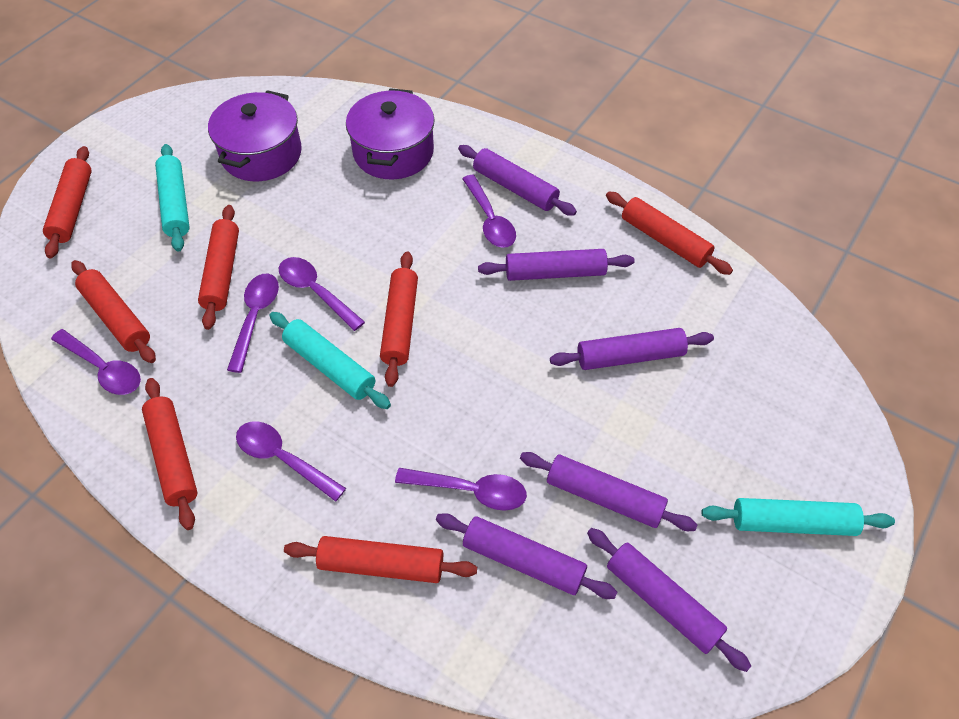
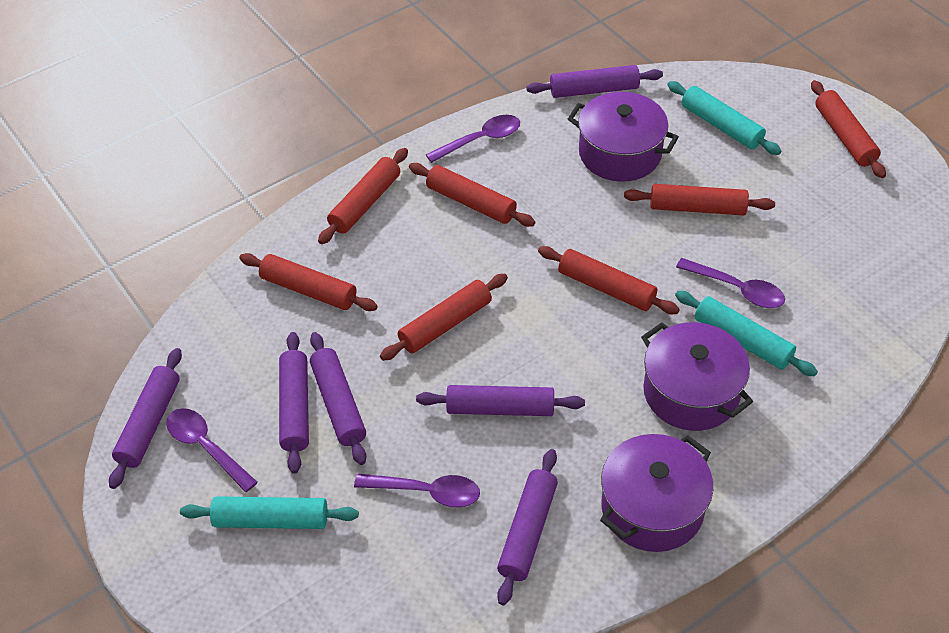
purple pot: [208,90,302,181] [346,88,435,179] = 2 -> [568,92,679,182] [600,434,713,552] [641,322,753,431] = 3
purple spoon: [51,329,141,395] [227,274,279,373] [236,421,346,502] [279,257,365,331] [395,468,527,511] [462,175,516,248] = 6 -> [166,408,258,492] [354,474,480,508] [426,115,520,163] [676,258,785,308] = 4

